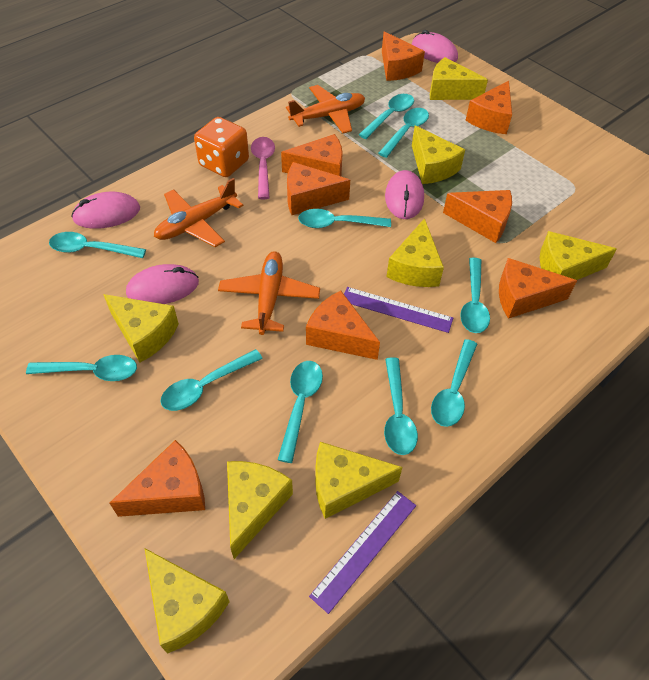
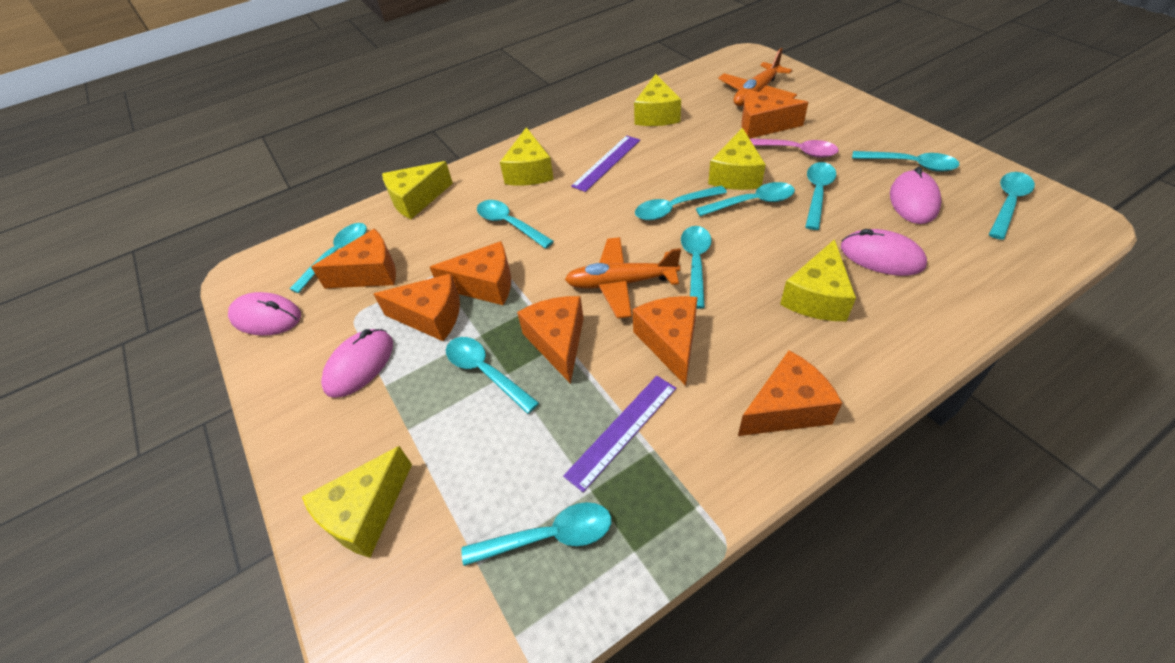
orange cheese: [109,440,205,517] [281,134,343,176] [287,162,350,215] [306,291,380,360] [382,31,425,81] [443,190,512,243] [465,81,512,134] [499,258,577,319] = 8 -> [311,229,396,288] [374,274,460,341] [430,241,511,305] [517,296,584,384] [633,296,698,386] [738,350,842,436] [741,90,808,138] = 7
orange dice: [194,117,249,177] = 1 -> none = 0
orange plane: [154,178,243,247] [218,251,320,335] [286,85,365,134] = 3 -> [565,237,681,318] [718,48,797,106] = 2
yellow cheese: [103,294,179,363] [145,548,230,654] [227,461,293,559] [315,442,403,519] [387,218,444,287] [412,125,465,184] [430,57,488,100] [540,231,617,280] = 8 -> [302,446,412,558] [382,161,453,219] [500,127,554,186] [634,74,681,126] [708,128,766,190] [780,239,856,321] = 6

